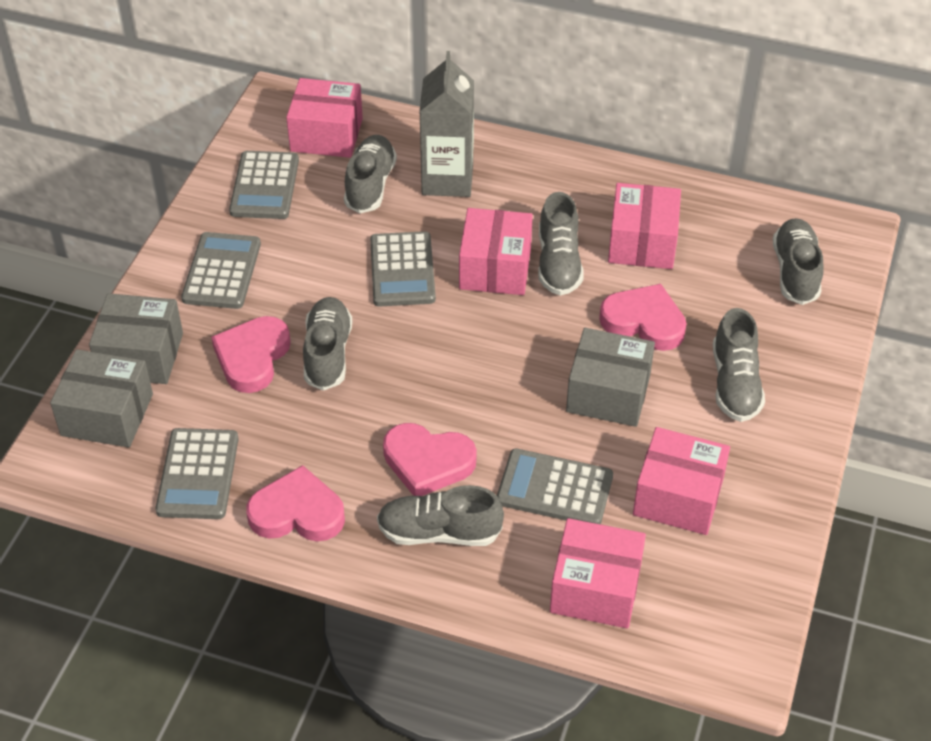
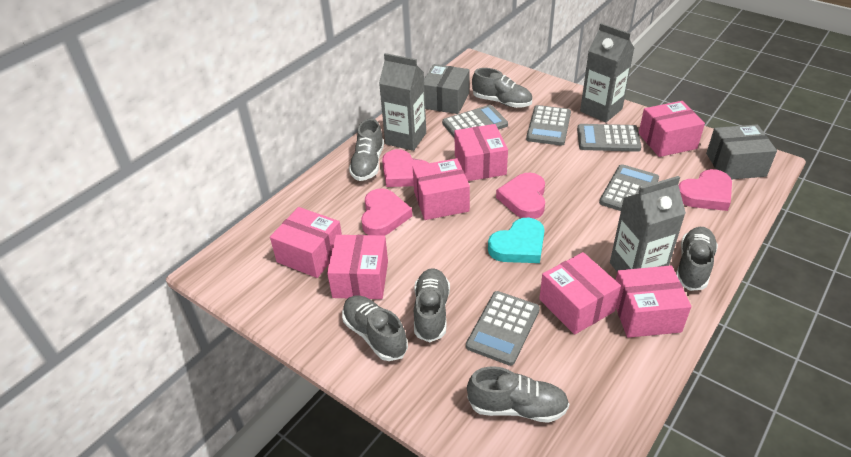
grey box: [50,349,153,448] [89,293,183,384] [566,328,655,427] = 3 -> [424,64,470,114] [706,124,777,180] = 2
grey carton: [419,51,474,197] = 1 -> [379,53,426,151] [580,23,634,122] [610,176,686,271] = 3
pink box: [286,78,363,158] [459,208,533,295] [550,518,646,628] [608,183,681,269] [633,427,730,535] = 5 -> [270,207,342,278] [327,235,388,299] [413,158,470,220] [455,124,508,181] [539,252,621,335] [616,265,691,338] [639,101,705,157] = 7
turquoise heart: none = 0 -> [488,218,544,263] = 1

